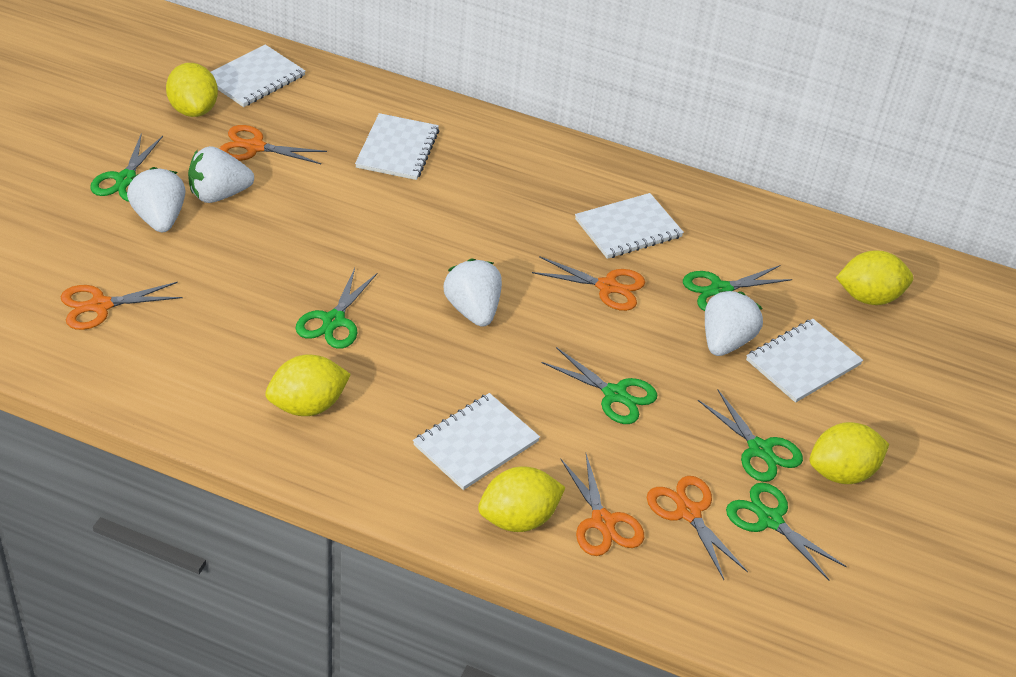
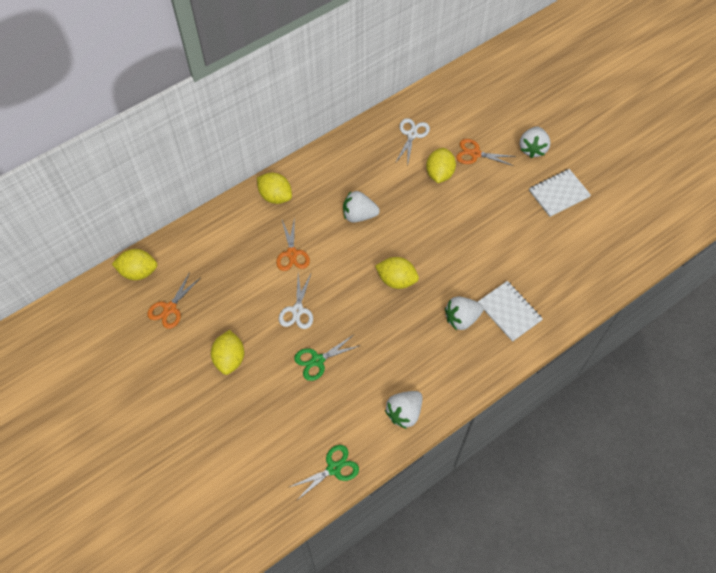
green scissors: [90,132,163,202] [295,268,377,349] [542,347,657,424] [683,265,792,311] [698,390,803,482] [726,483,847,580] = 6 -> [288,445,359,501] [294,335,361,381] = 2
orange scissors: [61,282,183,330] [220,125,327,164] [532,256,645,311] [560,454,644,556] [647,476,748,580] = 5 -> [148,272,200,329] [276,217,310,271] [456,139,516,166] = 3
white notebook: [211,45,305,107] [355,113,439,180] [413,393,540,490] [575,193,684,259] [746,319,863,403] = 5 -> [478,281,543,342] [529,169,591,217] = 2
white scissors: none = 0 -> [279,272,313,329] [396,118,430,163] = 2

